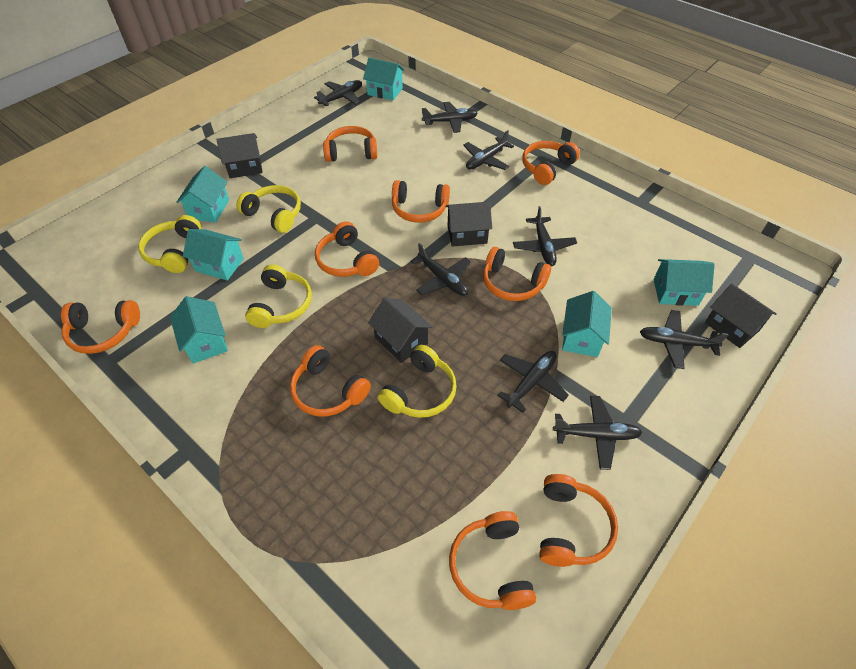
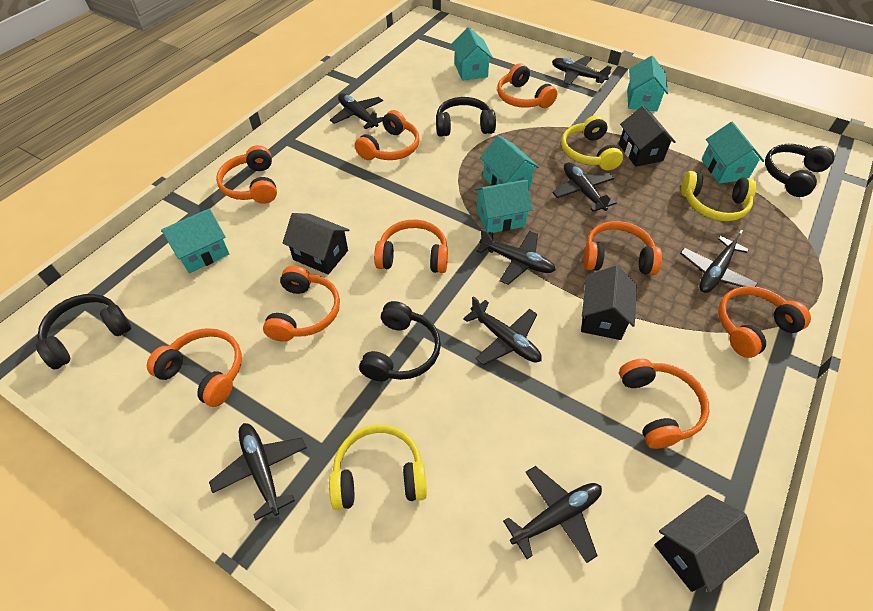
black headphones: none = 0 -> [36,294,131,369] [359,301,441,381] [436,97,496,137] [765,144,835,197] = 4
yellow headphones: [138,215,201,273] [236,185,301,233] [245,264,312,328] [378,345,457,418] = 4 -> [329,425,427,510] [561,115,623,170] [681,171,756,221] = 3

